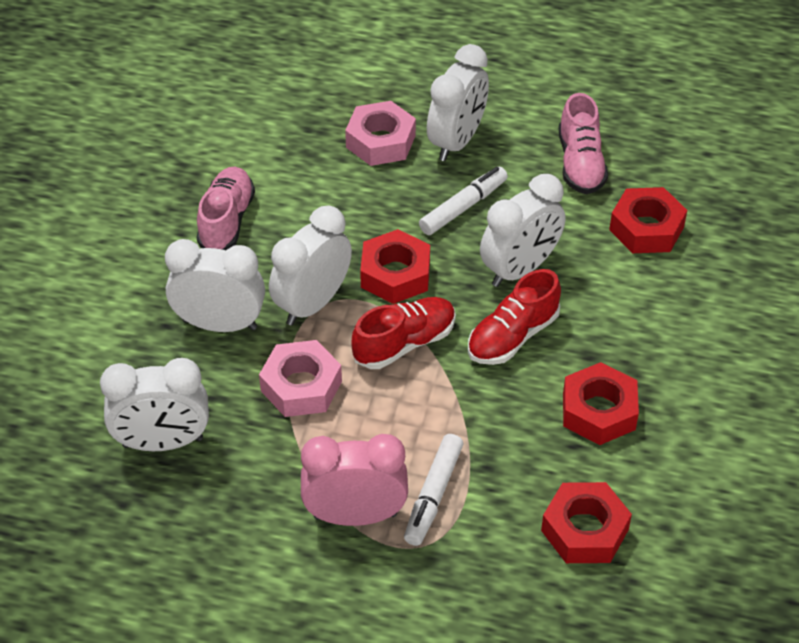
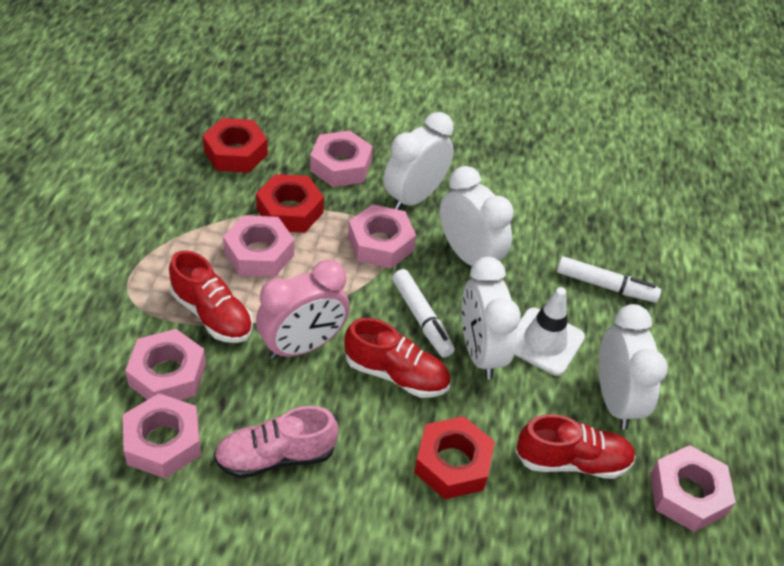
pink nut: [259,340,342,417] [345,101,416,166] = 2 -> [123,393,201,479] [125,329,206,400] [223,215,294,277] [310,130,373,187] [348,204,416,268] [650,445,736,532] = 6
pink shoe: [197,167,255,250] [559,93,608,194] = 2 -> [214,406,338,478] = 1
red nut: [360,229,430,304] [541,482,632,563] [563,362,639,445] [609,187,687,253] = 4 -> [203,118,268,173] [256,174,324,233] [414,416,495,499] = 3
red shoe: [351,297,456,369] [468,269,561,365] = 2 -> [169,250,253,343] [344,318,450,398] [515,414,636,479] = 3
white clock: [100,358,209,451] [165,239,265,332] [269,205,352,325] [427,44,489,161] [480,174,565,287] = 5 -> [384,112,454,210] [440,166,514,266] [461,257,521,380] [599,304,668,430] = 4
white traffic cone: none = 0 -> [514,287,585,376] = 1

